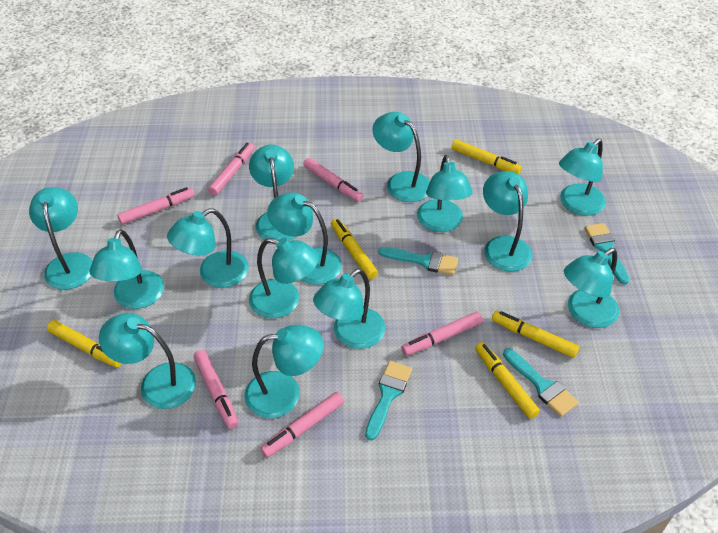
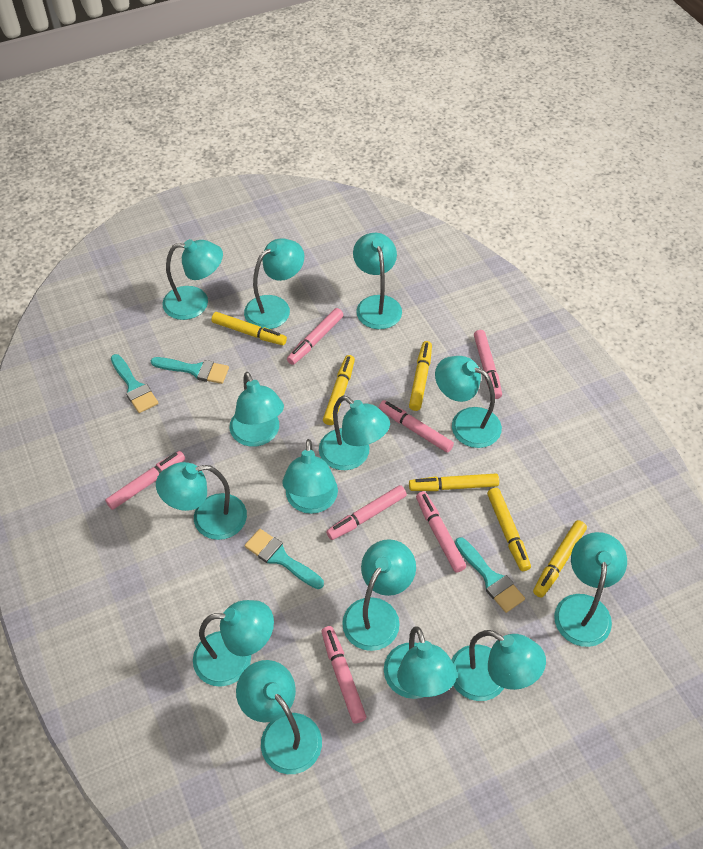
pink marker: [117,187,195,225] [193,350,239,429] [208,143,254,195] [260,392,344,458] [303,158,363,202] [401,311,483,356] = 6 -> [105,451,185,510] [287,308,343,365] [321,626,366,724] [326,485,407,540] [379,400,454,453] [416,491,466,572] [474,330,502,399] = 7
yellow marker: [47,320,122,367] [331,218,378,279] [451,139,522,174] [475,342,540,419] [492,311,579,358] = 5 -> [211,312,287,345] [323,355,355,425] [409,341,432,411] [409,474,499,491] [487,488,531,571] [533,520,587,597] = 6

